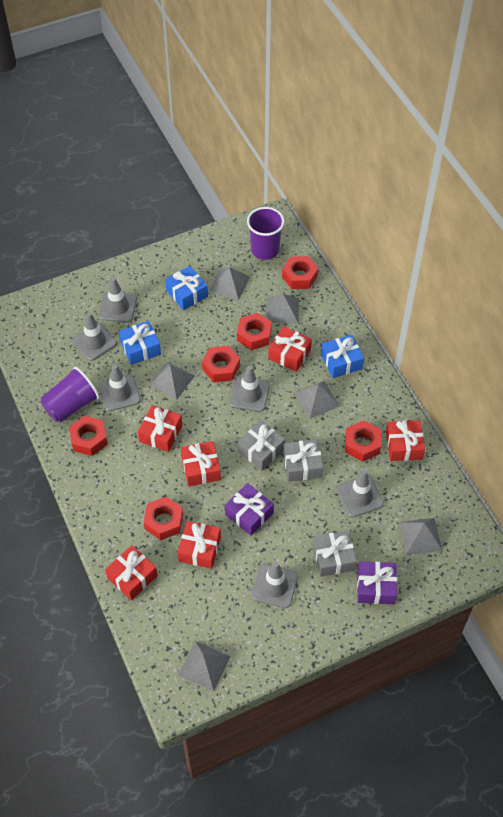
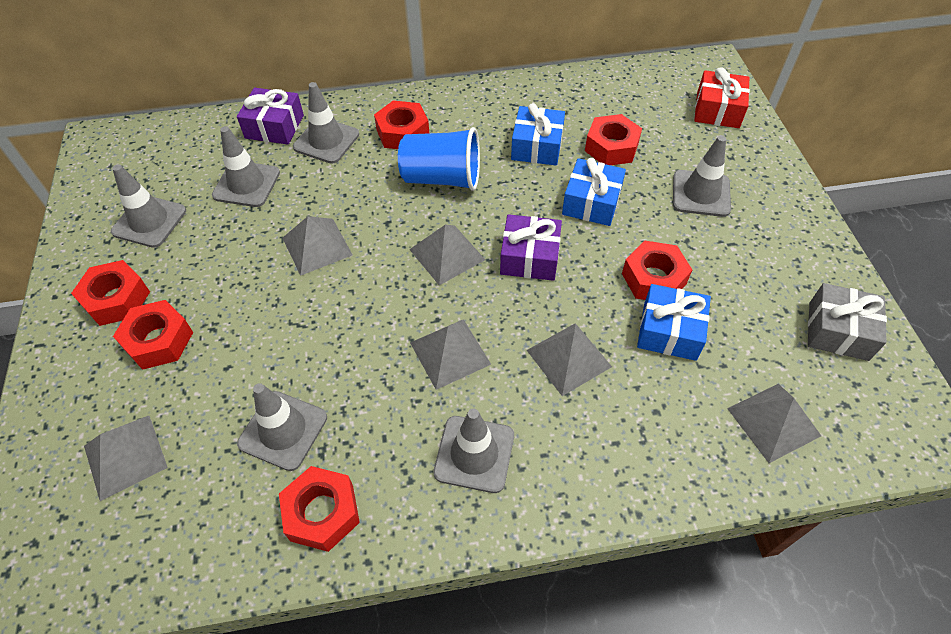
blue cup: none = 0 -> [398,127,480,191] = 1
grey gift: [238,420,285,471] [283,439,323,482] [313,530,357,577] = 3 -> [808,283,887,361] = 1
purple cup: [40,367,100,423] [247,207,284,260] = 2 -> none = 0
red gift: [105,545,158,600] [138,405,182,452] [178,521,221,569] [181,441,221,486] [268,326,312,372] [386,420,425,461] = 6 -> [694,67,750,128] = 1

